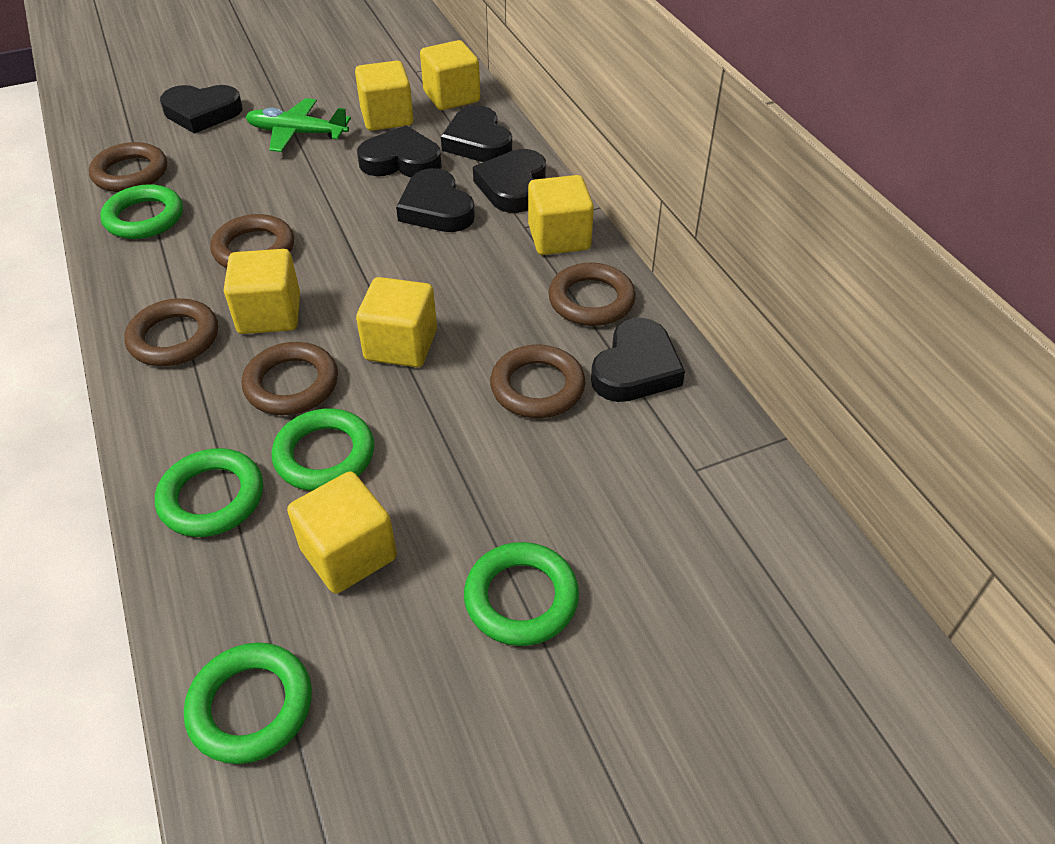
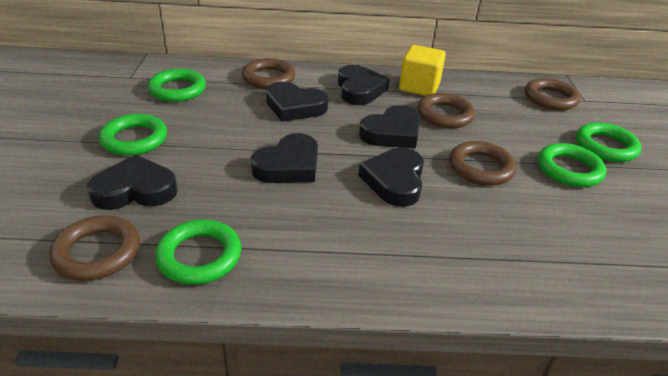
brown ring: [89,142,167,192] [124,298,218,366] [210,214,294,268] [242,342,338,415] [490,345,585,418] [548,262,636,326] = 6 -> [49,215,140,281] [242,58,295,89] [417,93,475,128] [449,141,516,186] [525,78,580,110] = 5
green plane: [245,98,351,152] = 1 -> none = 0
yellow cube: [224,249,300,334] [287,471,397,594] [355,61,413,131] [356,277,437,367] [420,40,480,110] [528,175,594,255] = 6 -> [399,45,446,96] = 1

